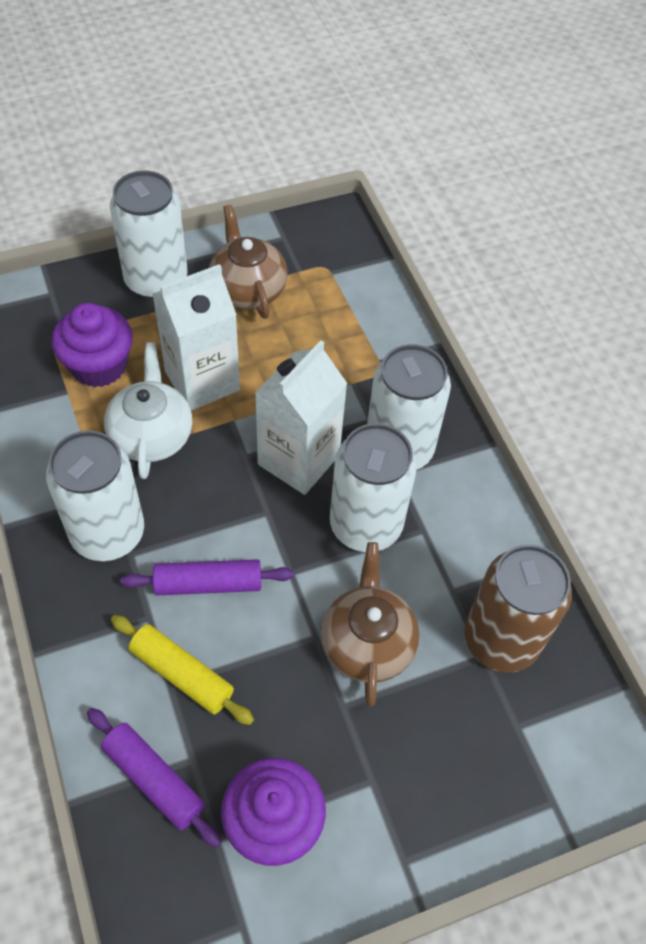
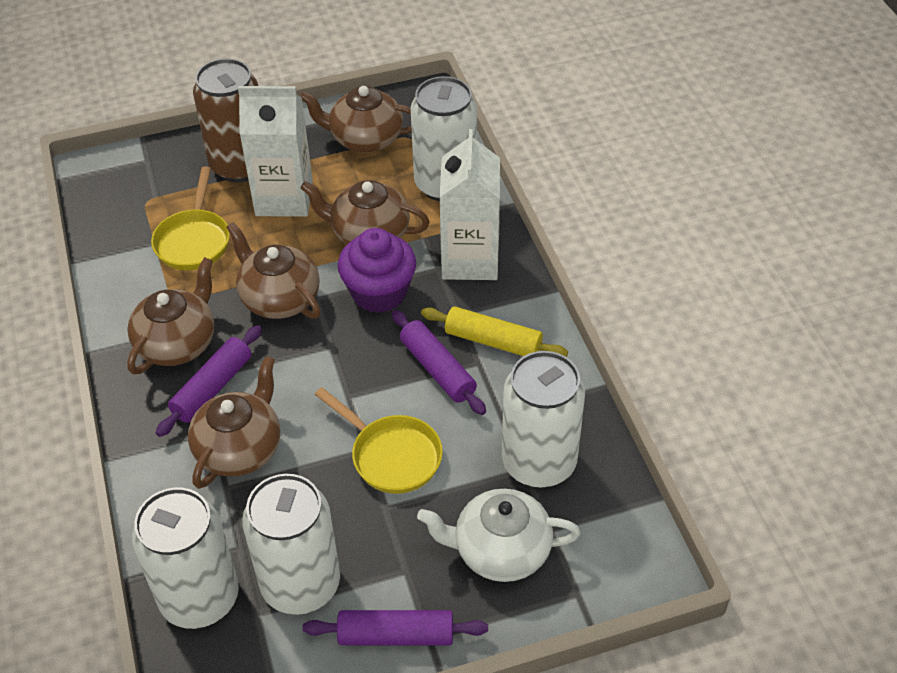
brown teapot: [209,204,287,319] [321,542,419,707] = 2 -> [127,257,214,374] [188,356,280,489] [227,222,320,319] [300,86,412,153] [301,180,429,245] = 5
purple cupcake: [51,303,133,387] [221,758,326,866] = 2 -> [338,228,416,313] = 1
purple rolling pin: [87,708,222,848] [120,559,294,596] = 2 -> [156,325,262,437] [302,610,488,646] [392,310,486,415] = 3
yellow pan: none = 0 -> [151,166,230,271] [314,387,443,494] = 2

